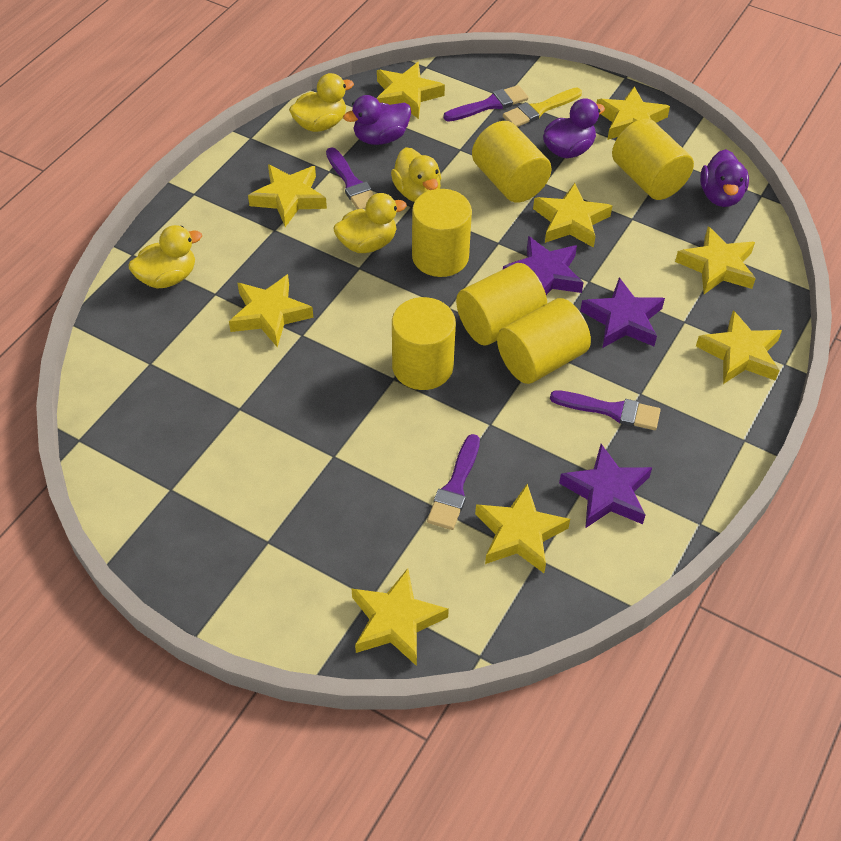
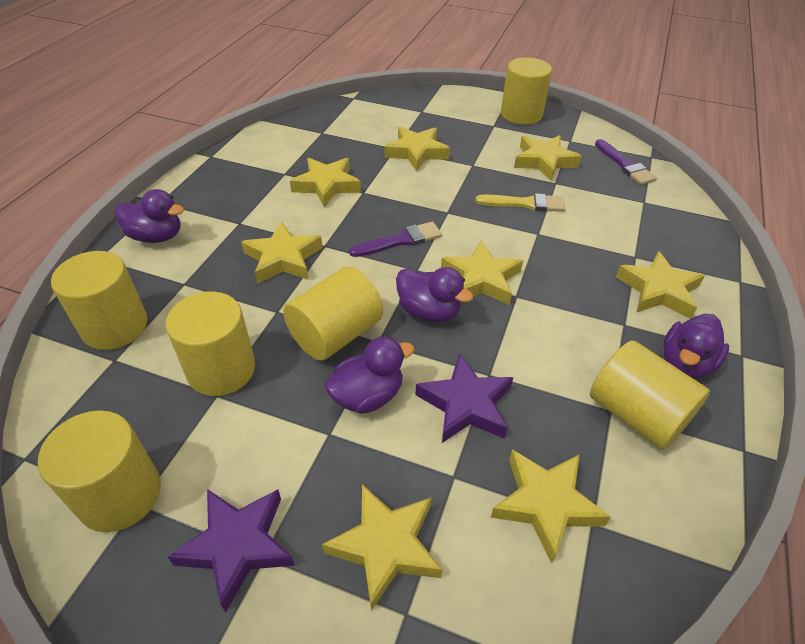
purple brush: [326,147,374,209] [427,434,480,530] [443,85,529,122] [550,390,661,430] = 4 -> [349,222,442,257] [595,139,657,185] = 2
purple duck: [343,95,411,145] [543,98,605,158] [700,149,749,207] = 3 -> [115,189,184,243] [325,337,415,414] [396,267,473,322] [663,314,729,379] = 4
purple star: [503,236,584,295] [559,444,652,528] [580,277,665,348] = 3 -> [168,489,295,612] [415,353,513,443] = 2
yellow duck: [128,225,202,289] [289,73,354,132] [333,193,407,253] [391,147,441,202] = 4 -> none = 0
yellow star: [229,274,313,347] [248,164,327,227] [352,568,449,666] [376,62,445,119] [475,484,570,573] [533,183,612,248] [596,86,670,140] [675,226,756,294] [696,310,782,384] = 9 -> [241,221,322,284] [290,158,361,208] [322,484,442,611] [384,127,450,171] [441,241,523,305] [491,449,611,564] [514,135,582,181] [616,251,705,319] = 8

